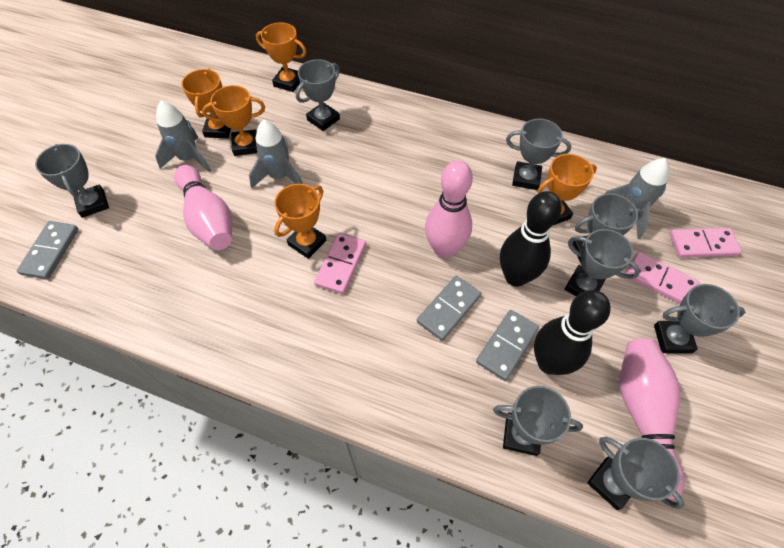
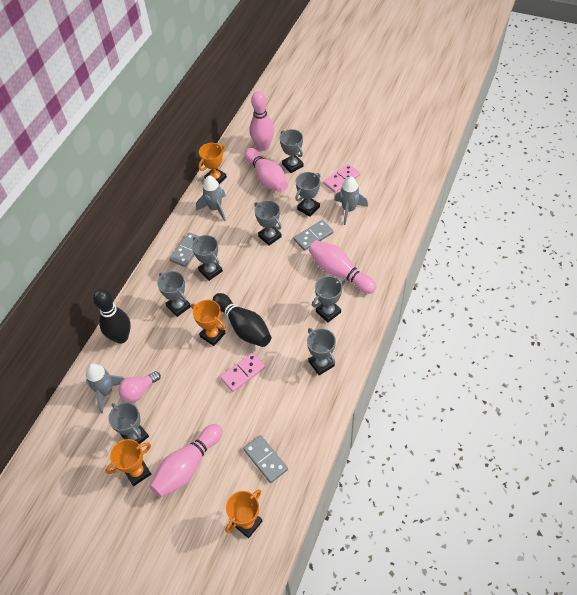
orange trophy: [181,68,231,138] [202,85,265,156] [256,22,306,92] [274,184,326,259] [538,154,597,225] = 5 -> [106,439,151,486] [191,300,226,346] [199,143,227,184] [225,489,262,538] = 4
pink bowling pin: [174,165,232,250] [425,160,473,258] [620,339,685,500] = 3 -> [149,424,223,498] [245,148,288,192] [250,91,274,151] [309,240,376,294] = 4
pink domino: [314,233,366,294] [626,252,699,304] [669,228,742,258] = 3 -> [220,352,266,392] [323,164,360,193] = 2
pink light bulb: none = 0 -> [118,371,161,402] = 1

